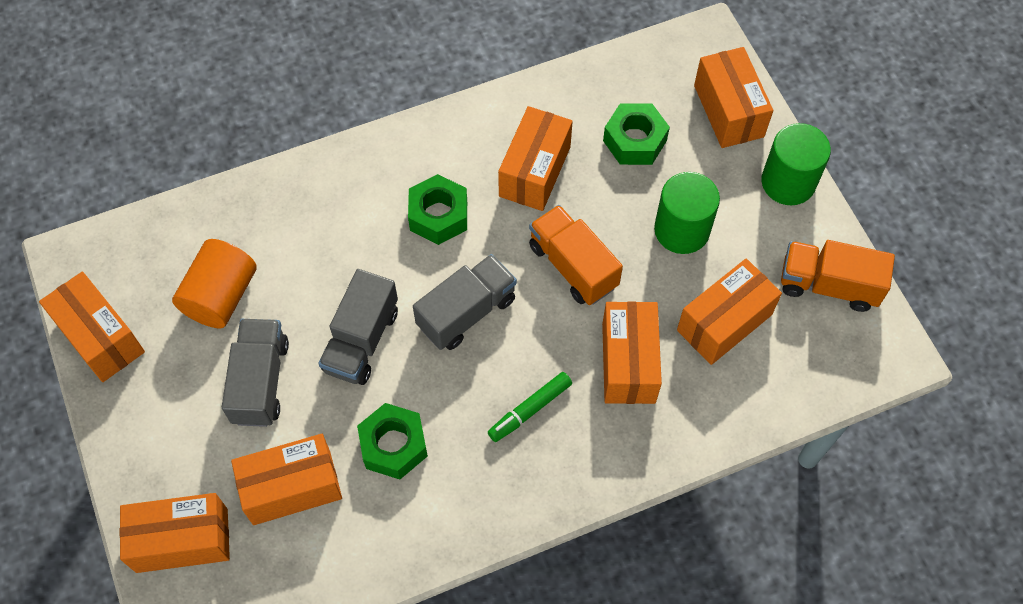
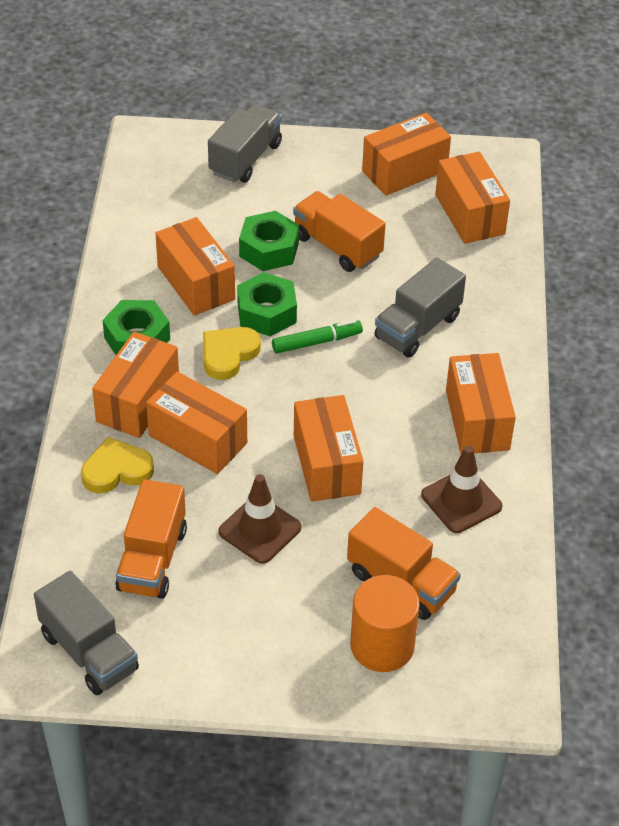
brown traffic cone: none = 0 -> [218,474,302,564] [421,445,502,533] = 2
green cylinder: [654,172,720,254] [761,123,831,205] = 2 -> none = 0
orange truck: [529,205,623,305] [781,240,895,312] = 2 -> [115,479,187,599] [293,191,385,272] [347,507,461,620] = 3
yellow heart: none = 0 -> [81,437,154,493] [203,327,261,380] = 2

